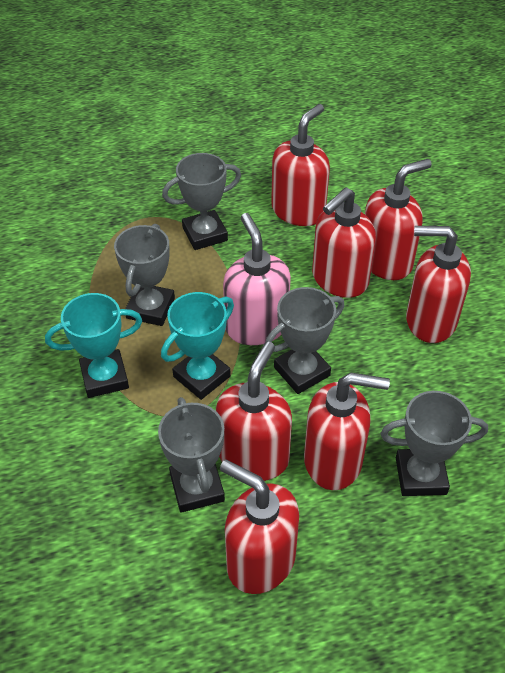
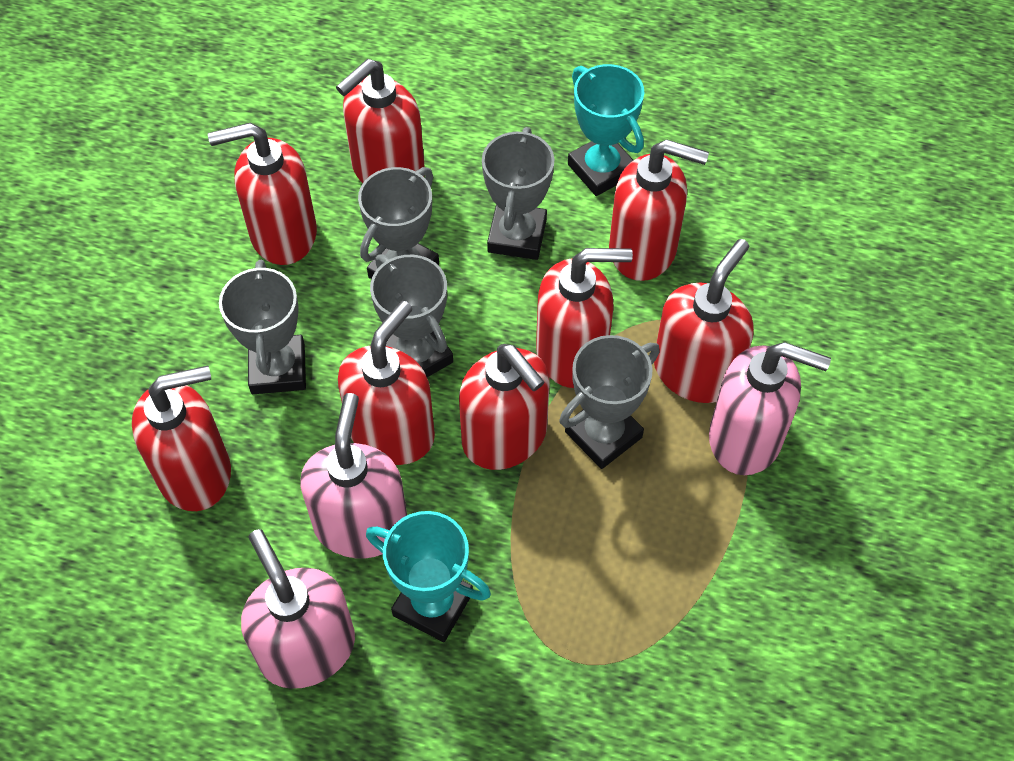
pink soap dispenser: [223,213,291,345] = 1 -> [241,529,355,689] [300,393,407,558] [709,342,831,475] = 3
red soap dispenser: [216,342,292,481] [220,459,299,594] [271,104,330,226] [304,373,390,490] [312,187,376,298] [365,159,432,280] [406,226,471,343] = 7 -> [132,366,231,511] [208,123,317,265] [336,59,425,183] [338,301,435,465] [459,344,550,470] [536,248,633,388] [609,139,709,281] [654,239,754,403] = 8

